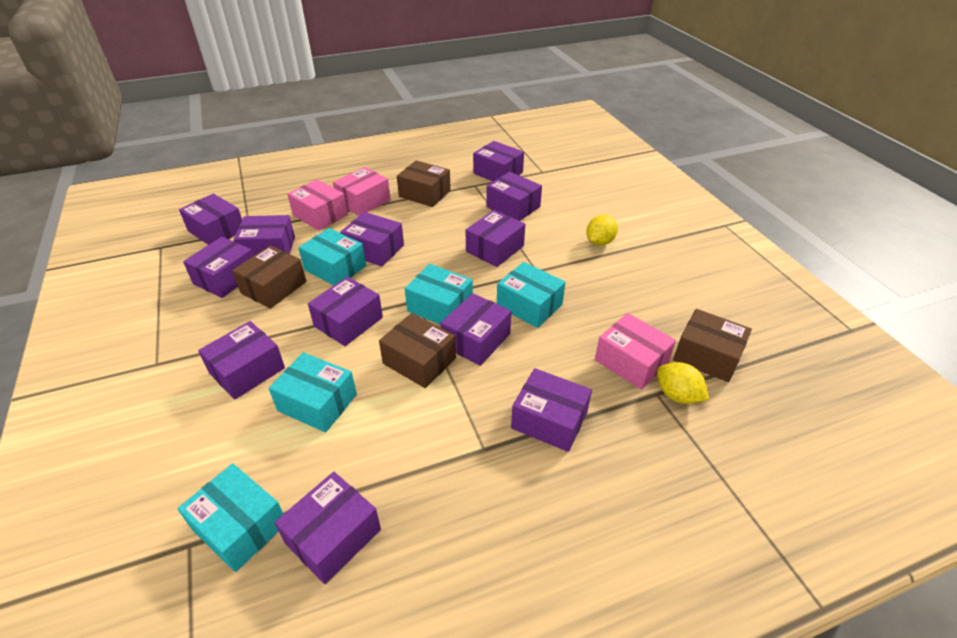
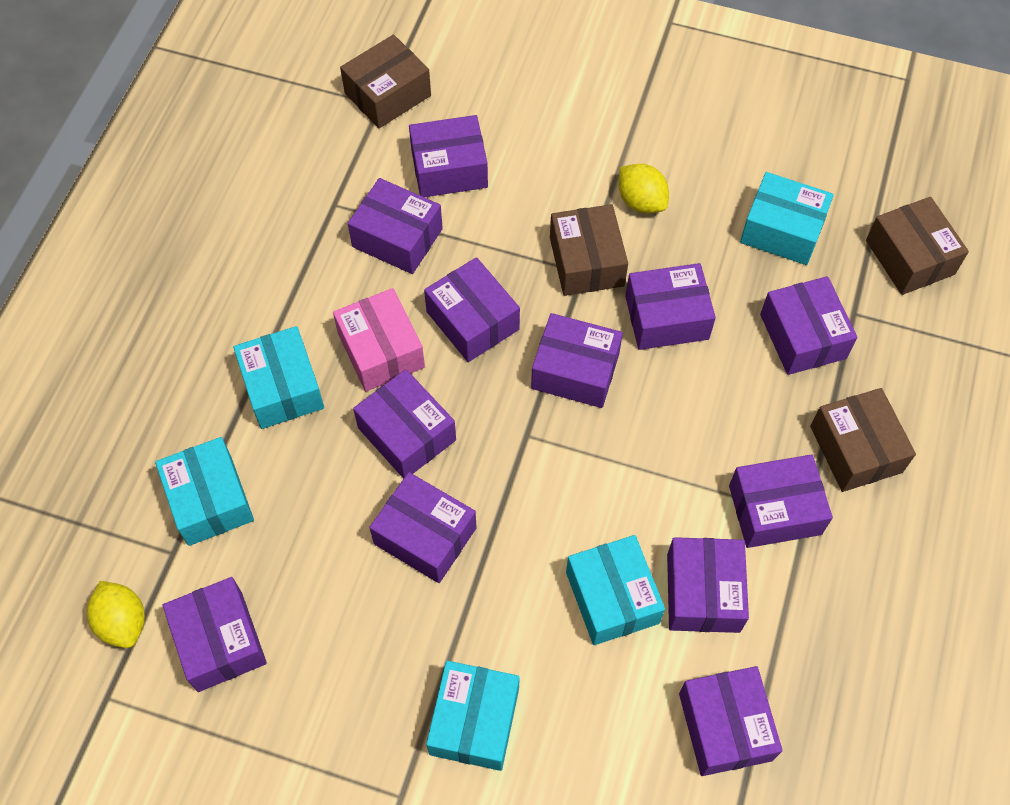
pink box: [287,179,348,231] [333,167,391,216] [595,313,676,390] = 3 -> [333,288,425,391] = 1

